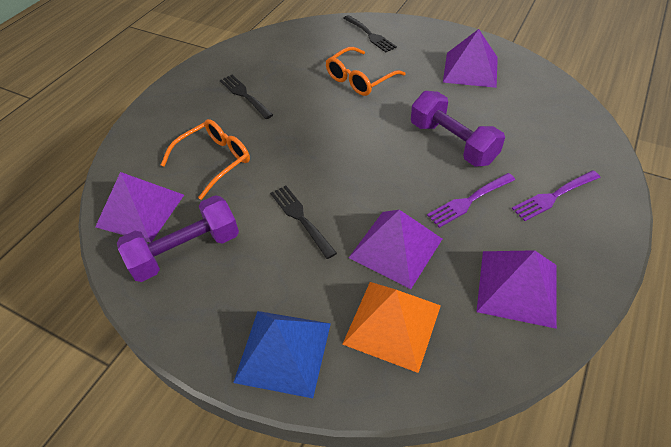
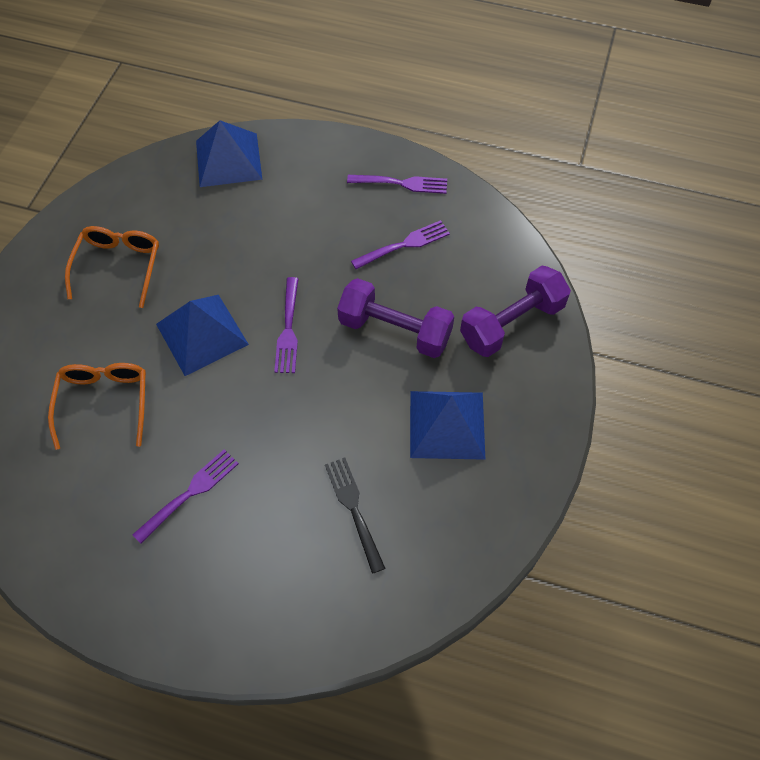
black fork: [220,75,273,119] [270,186,337,259] [343,15,397,52] = 3 -> [325,458,386,574] = 1
blue pyramid: [233,311,331,398] = 1 -> [156,295,249,376] [196,120,262,187] [410,391,485,460] = 3
orange pyramid: [342,282,441,373] = 1 -> none = 0
purple fork: [427,173,515,228] [512,170,600,221] = 2 -> [132,449,239,544] [274,277,299,373] [347,175,447,194] [351,220,450,269] = 4
purple pyramid: [95,172,184,243] [349,210,442,289] [443,29,498,88] [476,250,557,329] = 4 -> none = 0

